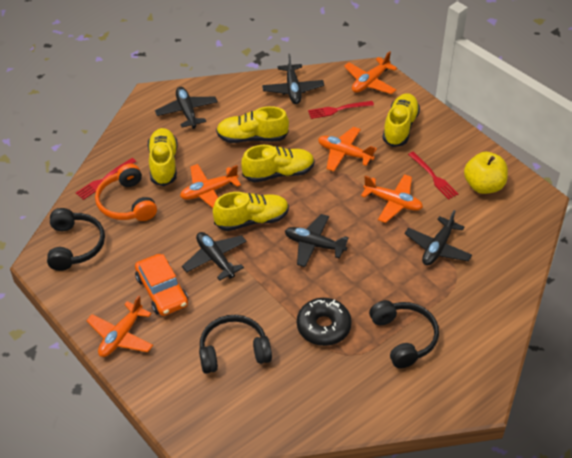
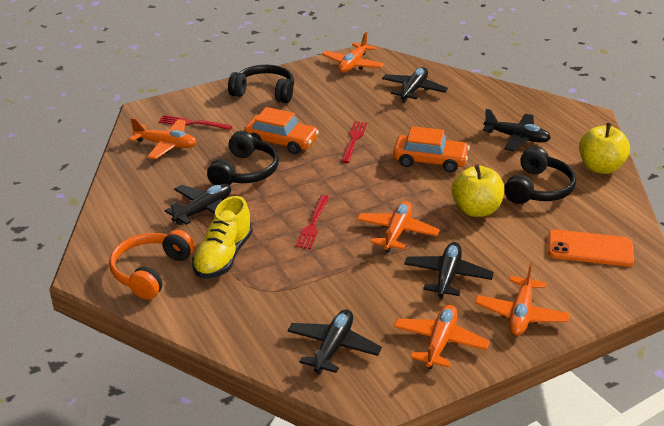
black donut: [297,298,352,346] = 1 -> none = 0
orange car: [135,254,188,316] = 1 -> [244,107,319,154] [393,126,470,172] = 2
orange phone: none = 0 -> [548,229,634,266] = 1
yellow apple: [464,152,508,194] = 1 -> [452,165,504,217] [579,123,630,174] = 2
yellow shoe: [148,128,178,186] [213,192,289,231] [216,106,289,143] [241,145,315,183] [382,93,420,147] = 5 -> [192,196,253,278] = 1

